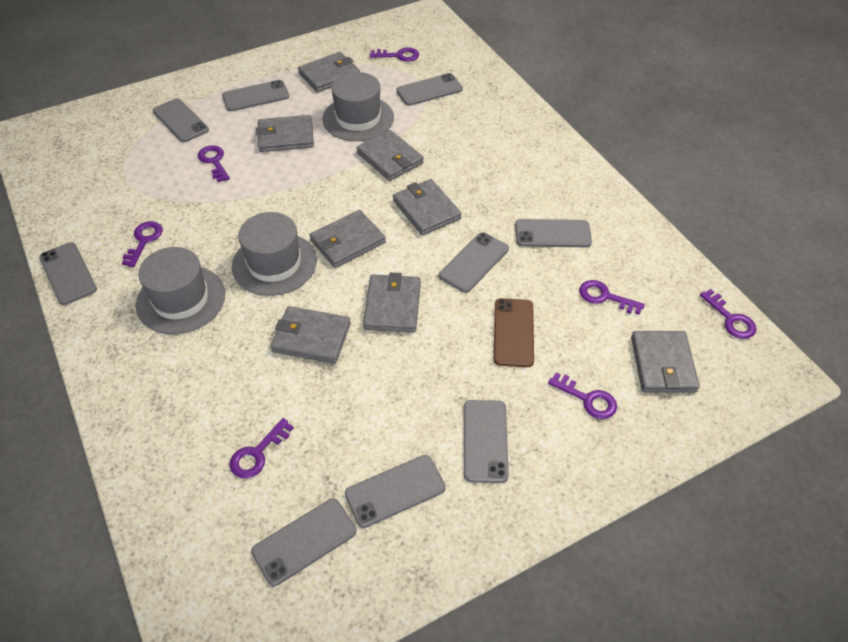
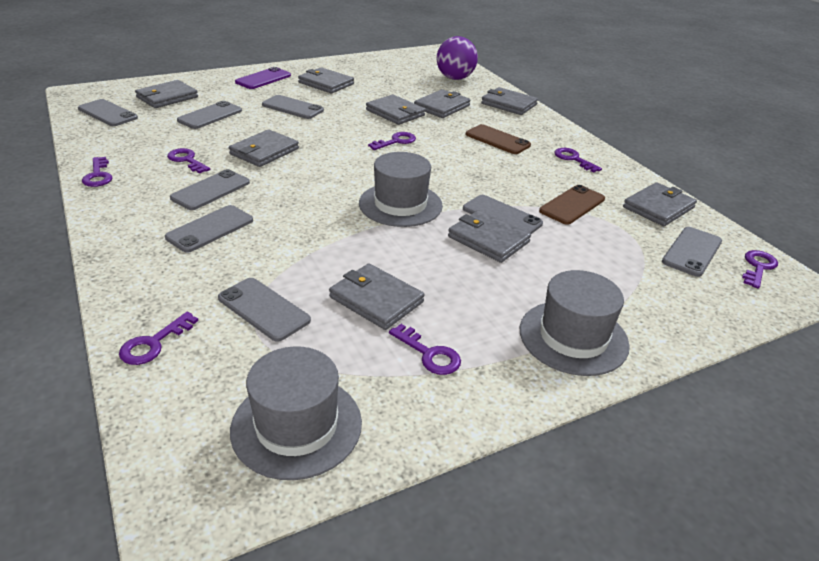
brown phone: [494,298,534,367] = 1 -> [465,124,531,154] [539,185,605,225] = 2
grey phone: [39,242,97,305] [153,98,209,142] [222,80,289,111] [251,499,356,586] [345,455,446,528] [396,73,463,106] [439,232,509,293] [464,400,509,483] [515,219,592,247] = 9 -> [78,99,138,126] [165,205,253,253] [170,169,250,210] [177,101,242,129] [218,278,311,342] [262,95,324,119] [463,195,543,234] [662,227,722,277] = 8
grey wallet: [256,115,314,152] [271,306,351,364] [298,52,360,92] [310,210,386,268] [357,130,424,181] [363,273,421,332] [393,179,462,235] [631,331,700,393] = 8 -> [135,80,198,108] [229,129,299,167] [298,67,354,93] [329,263,425,330] [366,94,426,125] [414,89,471,118] [448,210,531,263] [481,87,538,115] [623,182,697,226] = 9
purple ball: none = 0 -> [437,36,478,80] = 1
purple phone: none = 0 -> [235,67,291,89] = 1

